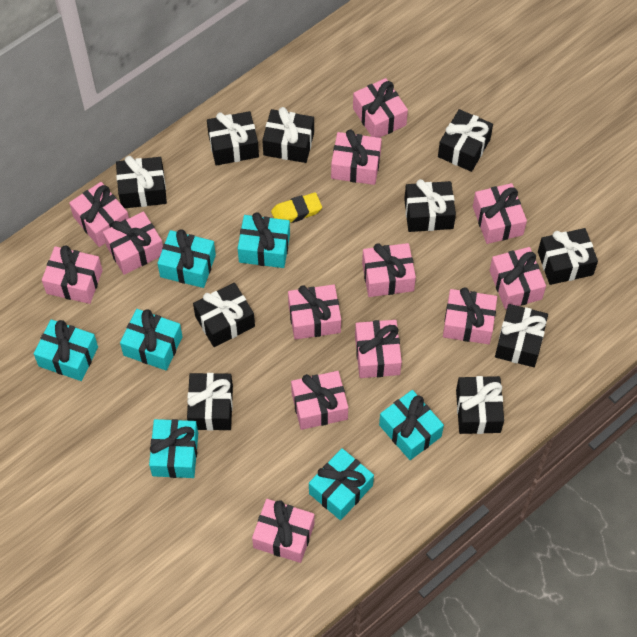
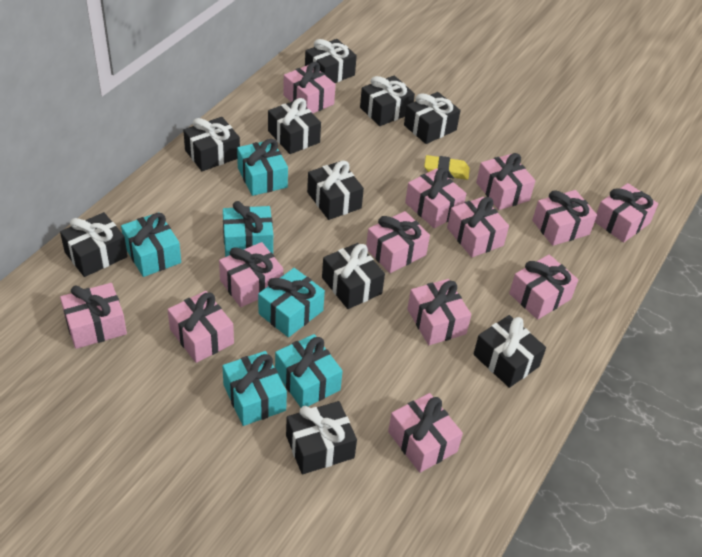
turquoise gift: [34,319,98,381] [120,309,183,371] [149,419,198,478] [157,229,216,288] [238,212,290,268] [309,448,374,520] [379,390,444,460] = 7 -> [121,212,181,277] [222,351,287,426] [223,201,273,257] [237,139,288,196] [258,268,325,337] [275,334,343,407] = 6

